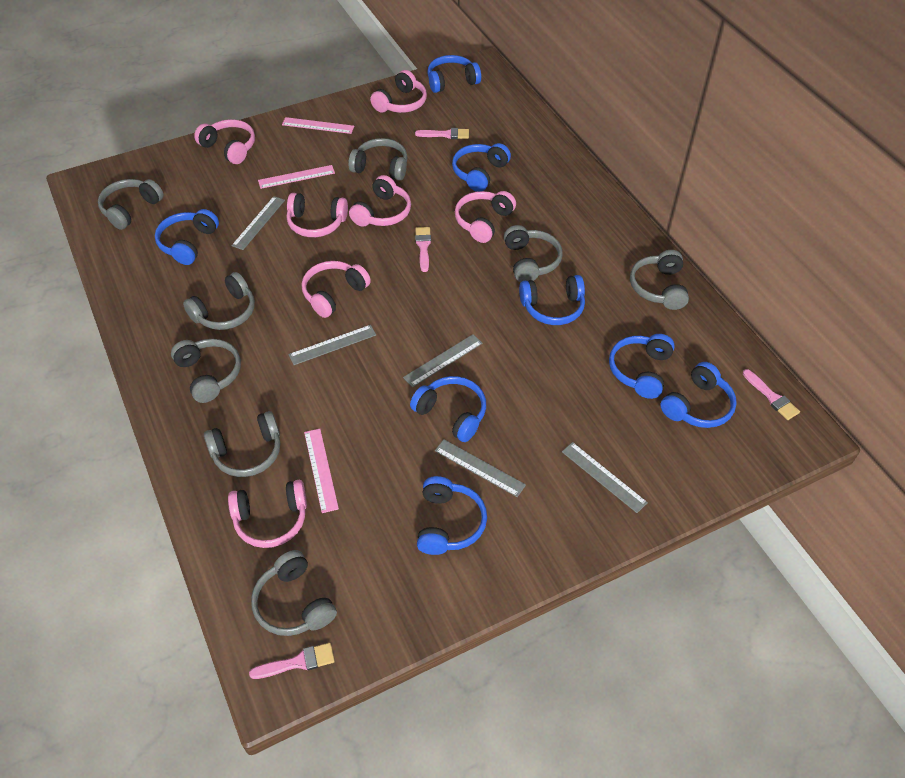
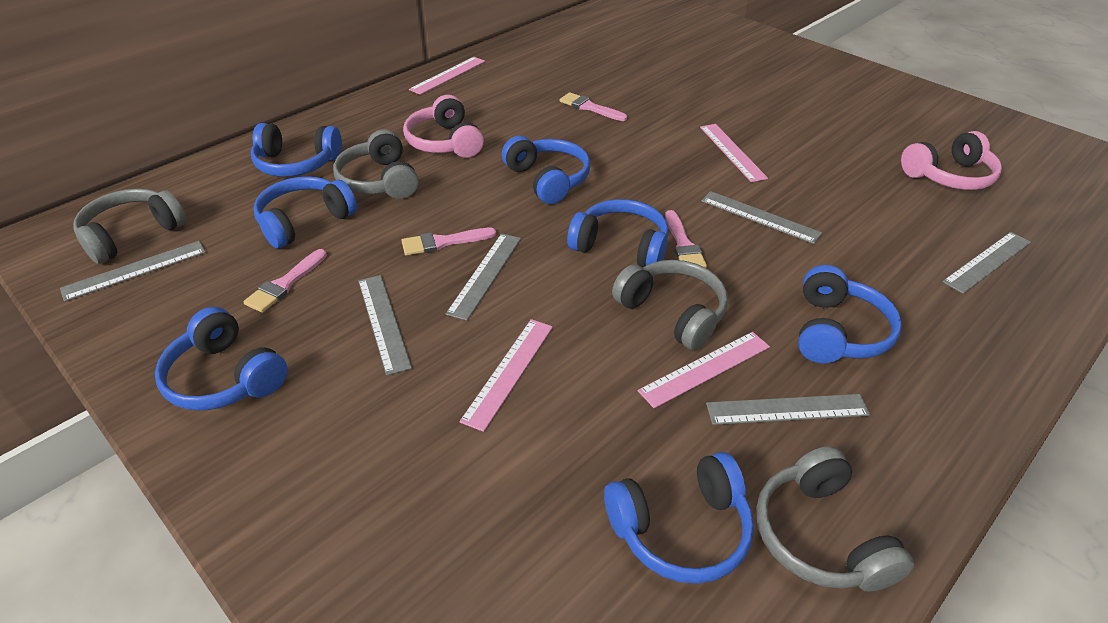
blue headphones: [155,209,219,265] [410,376,486,442] [417,476,487,555] [427,55,481,93] [452,143,511,192] [519,275,585,325] [609,334,675,399] [660,362,737,428] = 8 -> [155,307,288,411] [251,123,342,177] [253,176,357,249] [502,136,591,204] [567,199,669,268] [604,452,754,584] [798,265,902,363] = 7
grey headphones: [98,179,164,230] [171,339,241,403] [183,272,255,330] [204,411,280,477] [251,550,337,636] [348,138,408,181] [504,225,563,282] [630,250,689,310] = 8 -> [73,188,187,264] [333,129,419,199] [612,260,728,350] [756,446,914,592] = 4
grey ruler: [231,196,285,250] [288,325,376,365] [403,334,483,387] [435,439,526,497] [562,442,648,513] = 5 -> [60,241,206,302] [358,275,412,375] [446,233,521,321] [701,191,822,244] [706,394,870,425] [942,232,1031,294] = 6
pink headphones: [194,119,255,164] [228,480,307,548] [287,193,348,237] [302,261,371,318] [349,175,411,227] [370,70,427,113] [455,191,516,243] = 7 -> [403,95,484,158] [901,131,1002,190] = 2
pink ruler: [258,165,335,189] [282,117,354,134] [304,429,339,513] = 3 -> [409,57,485,95] [459,319,553,432] [638,332,770,408] [700,124,768,182] = 4

